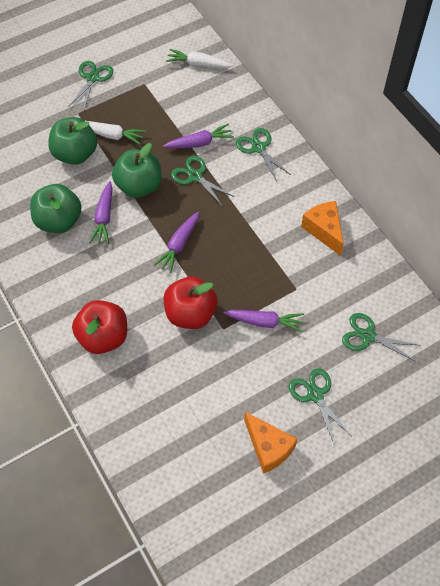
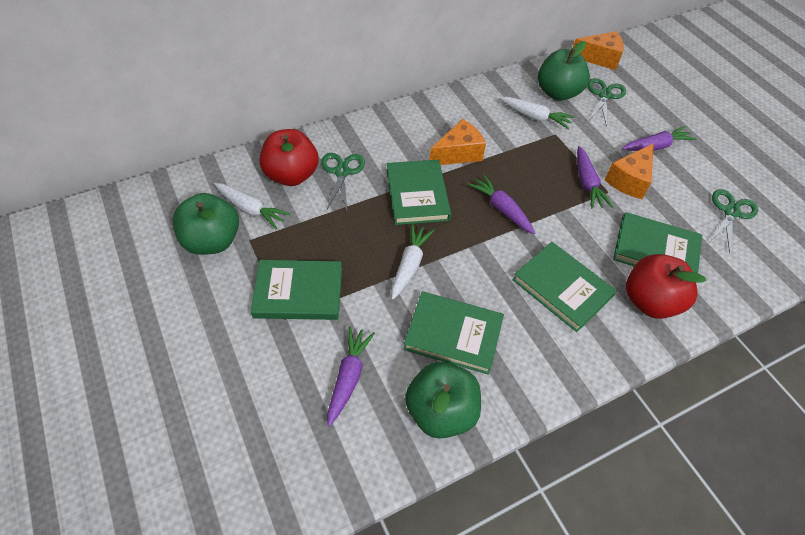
green book: none = 0 -> [251,260,342,320] [386,160,451,225] [403,291,504,375] [513,242,617,332] [613,212,702,273] = 5
green scissors: [68,61,113,110] [171,156,235,207] [236,128,291,182] [289,368,351,443] [342,313,421,361] = 5 -> [321,153,365,211] [588,78,626,127] [708,189,758,253] = 3
orange cheese: [244,412,297,474] [301,201,344,256] = 2 -> [430,119,486,165] [573,31,624,70] [605,143,654,199] = 3
white carrot: [88,121,146,145] [166,49,233,68] = 2 -> [214,183,290,229] [391,224,434,300] [499,97,575,129] = 3

